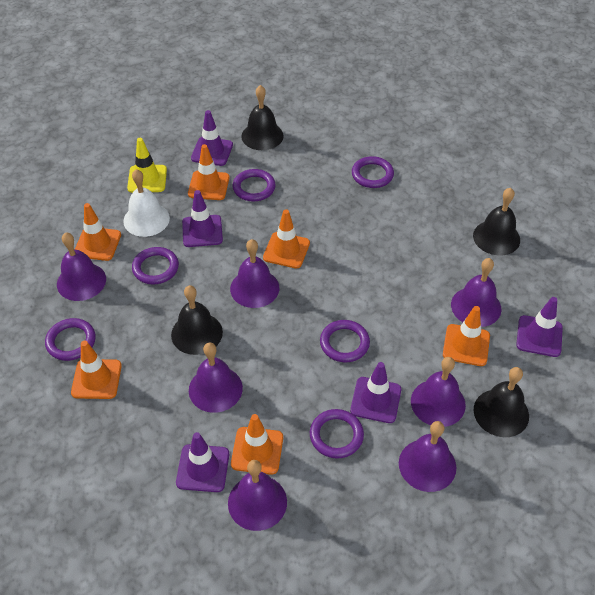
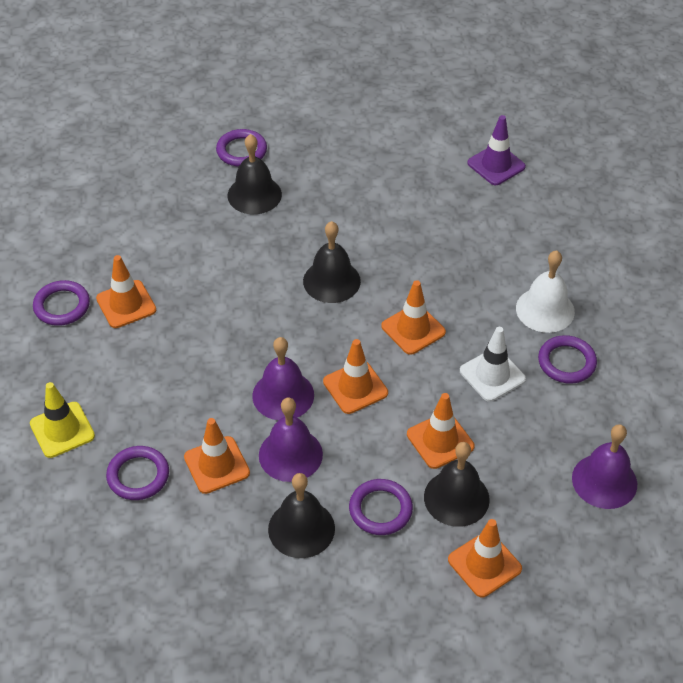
purple bell: [57,232,106,301] [189,342,243,413] [228,460,287,531] [230,239,279,308] [399,421,456,492] [411,357,466,427] [451,258,501,327] = 7 -> [252,337,314,420] [259,398,323,482] [572,424,637,509] = 3
purple ring: [45,318,96,361] [132,247,179,284] [232,169,276,201] [310,409,364,458] [320,320,370,362] [352,156,394,188] = 6 -> [33,280,90,326] [106,446,169,500] [216,129,267,167] [349,479,413,535] [538,335,597,384] = 5
purple traffic cone: [176,432,229,492] [182,190,223,247] [191,110,233,166] [350,362,401,423] [516,297,563,357] = 5 -> [467,115,526,185] = 1
white traffic cone: none = 0 -> [460,327,526,402] = 1

